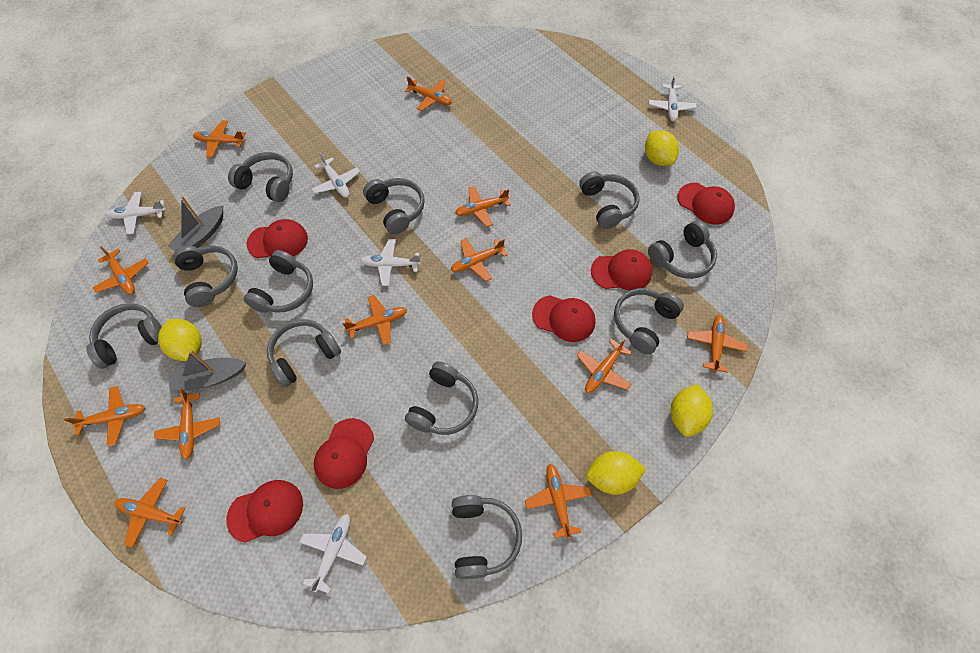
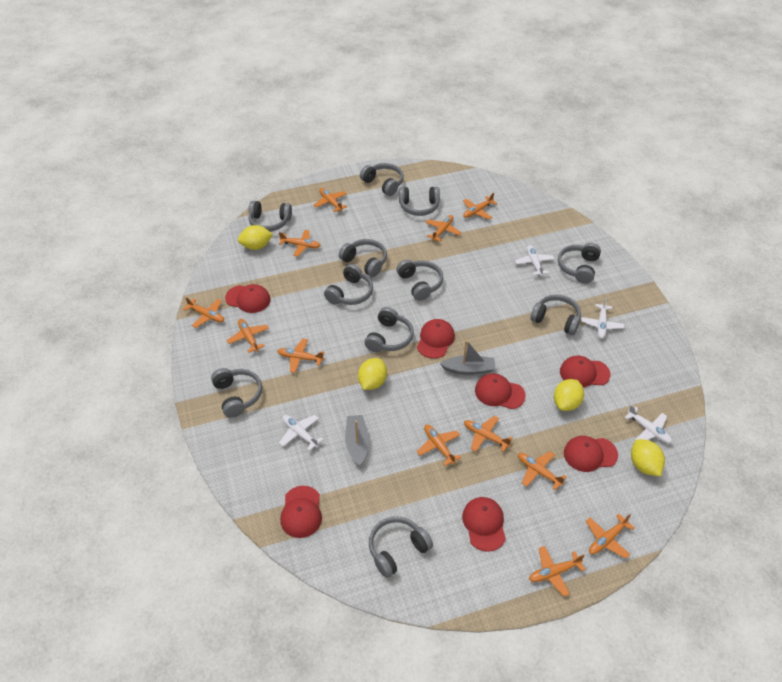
red cap: [226,480,303,543] [246,219,308,258] [314,418,374,489] [532,295,596,342] [591,249,653,290] [677,183,735,224] = 6 -> [225,284,270,313] [280,486,322,538] [417,319,455,359] [462,497,506,551] [475,373,526,409] [560,356,610,387] [564,436,618,472] = 7
white plane: [106,192,166,234] [300,514,367,594] [312,152,360,198] [360,239,421,286] [649,75,696,121] = 5 -> [279,415,323,451] [515,245,554,276] [581,298,624,339] [624,405,672,444] = 4

